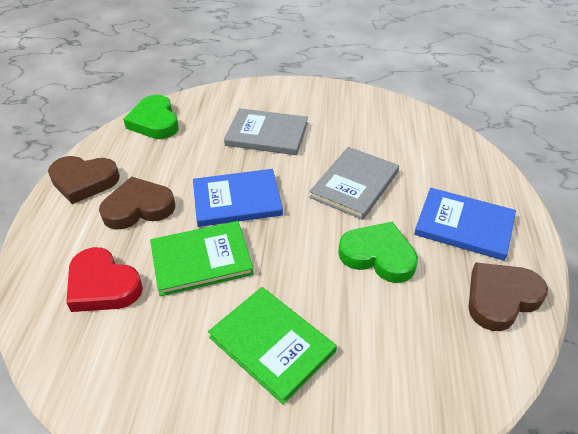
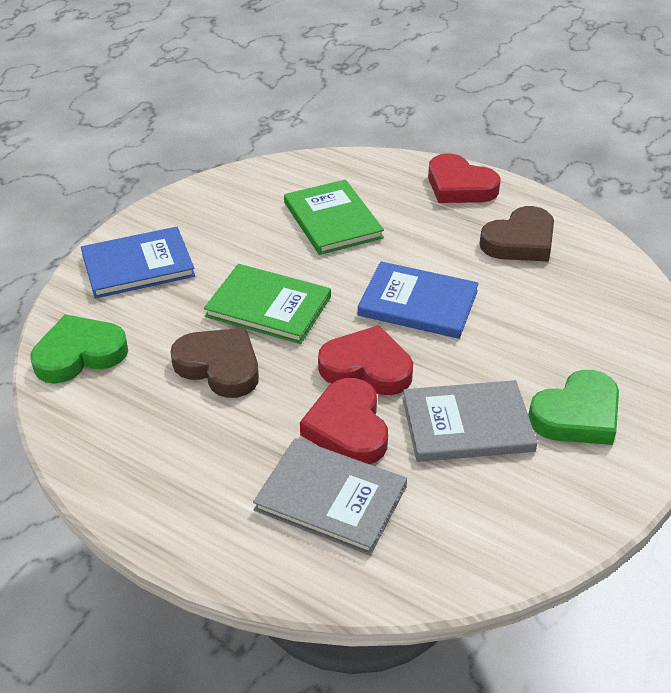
brown heart: [48,156,120,204] [99,177,175,230] [468,262,548,331] = 3 -> [170,328,259,398] [479,206,554,262] = 2
red heart: [66,247,143,312] = 1 -> [300,378,388,464] [318,325,413,395] [428,153,500,203] = 3

